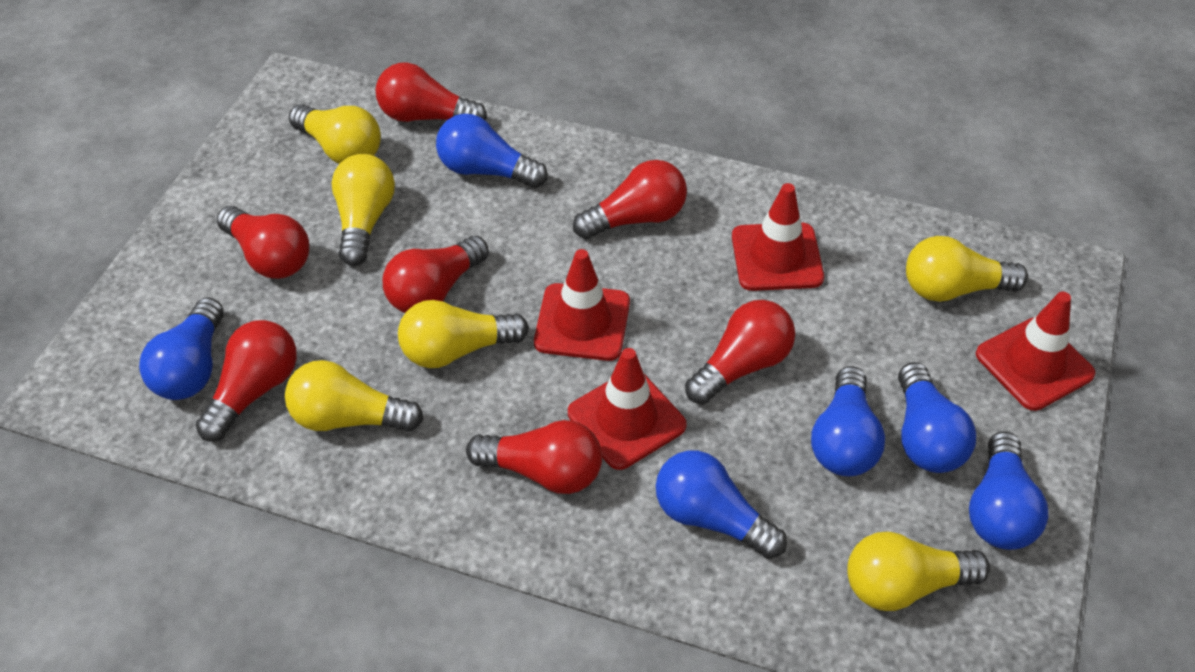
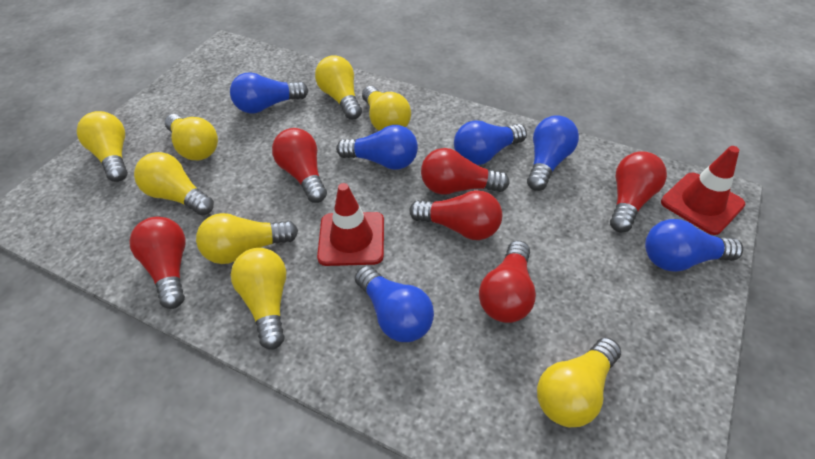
red light bulb: [195,320,297,442] [217,206,309,279] [376,63,487,122] [382,236,489,313] [466,420,602,494] [573,160,687,239] [685,300,795,404] = 7 -> [129,217,186,309] [272,128,327,203] [409,190,502,240] [421,148,510,195] [479,240,536,323] [610,151,667,232] = 6
red traffic cone: [534,249,630,361] [568,348,687,470] [732,183,824,291] [976,292,1095,411] = 4 -> [317,183,384,266] [661,146,745,235] = 2
yellow light bulb: [285,360,424,432] [289,104,381,164] [332,154,395,266] [398,300,529,368] [847,532,990,611] [906,236,1028,302] = 6 -> [77,111,128,182] [134,152,214,215] [165,114,218,160] [196,213,298,264] [231,248,286,349] [315,55,362,120] [362,86,411,131] [537,337,621,427] = 8

